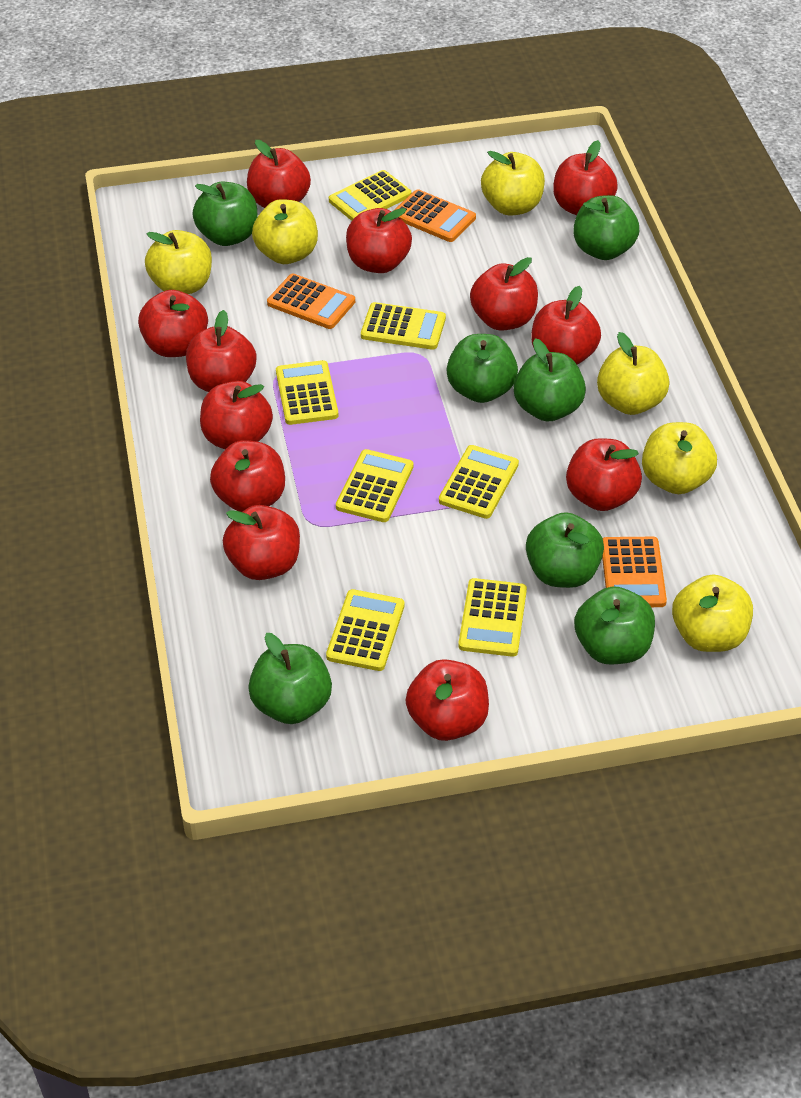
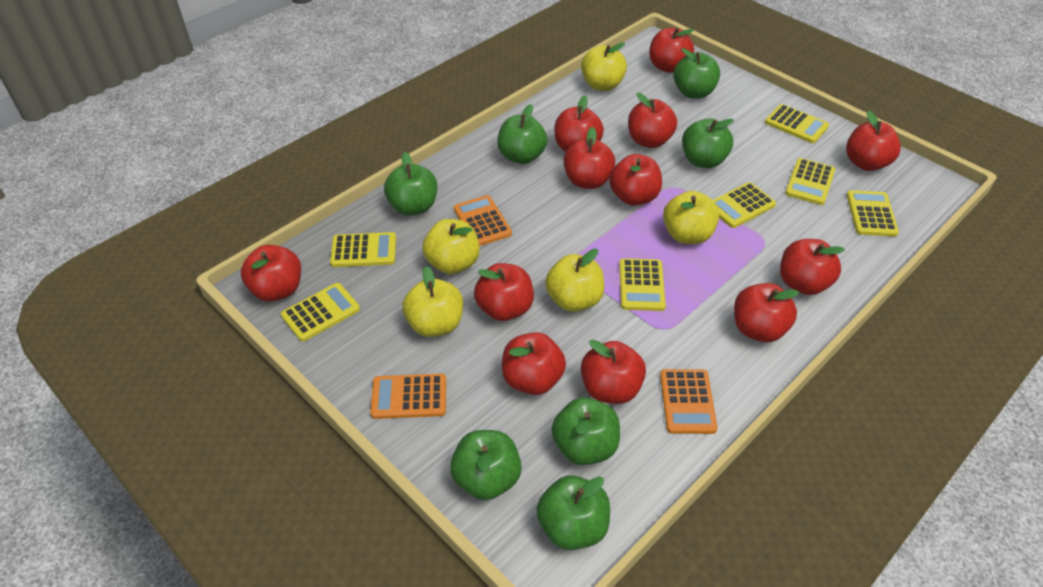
yellow apple: [145,230,212,294] [252,199,318,264] [481,151,545,215] [597,332,670,415] [642,422,717,494] [672,575,753,652] = 6 -> [402,266,463,337] [422,219,479,274] [545,249,604,312] [581,43,627,91] [663,191,719,244] = 5

